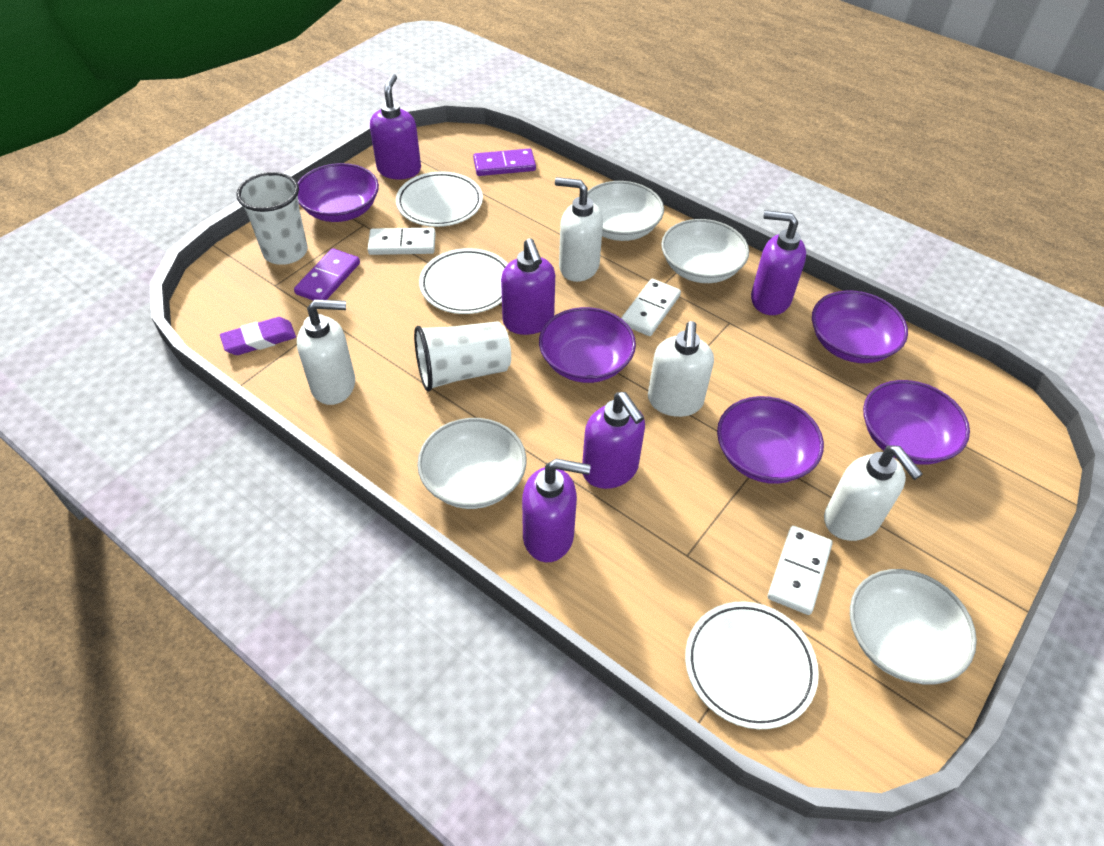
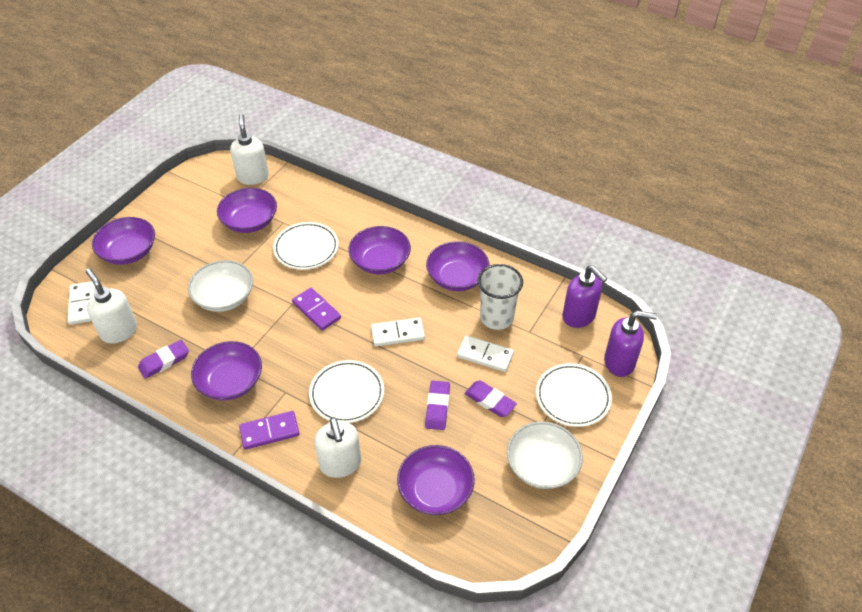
purple bowl: [297,163,379,222] [539,307,636,383] [717,396,824,484] [812,290,908,363] [863,380,970,465] = 5 -> [92,217,155,265] [191,341,262,400] [217,188,277,233] [348,226,411,274] [397,445,475,515] [426,241,489,291] = 6
purple eraser: [220,317,296,355] = 1 -> [138,340,189,379] [425,381,450,430] [464,381,517,417] = 3
purple soap dispenser: [370,74,421,179] [501,238,555,335] [522,459,591,562] [582,392,645,489] [751,210,806,315] = 5 -> [562,265,607,328] [604,310,657,377] = 2
white bowl: [417,418,526,509] [587,181,664,241] [661,219,749,283] [850,569,977,684] = 4 -> [188,260,253,312] [507,421,583,489] = 2
white cup: [236,172,308,265] [414,321,511,392] = 2 -> [478,264,523,330] = 1
white soap dispenser: [297,299,355,405] [555,177,603,282] [648,321,714,417] [824,445,923,541] = 4 -> [86,268,137,344] [230,114,269,185] [314,417,361,478] = 3

